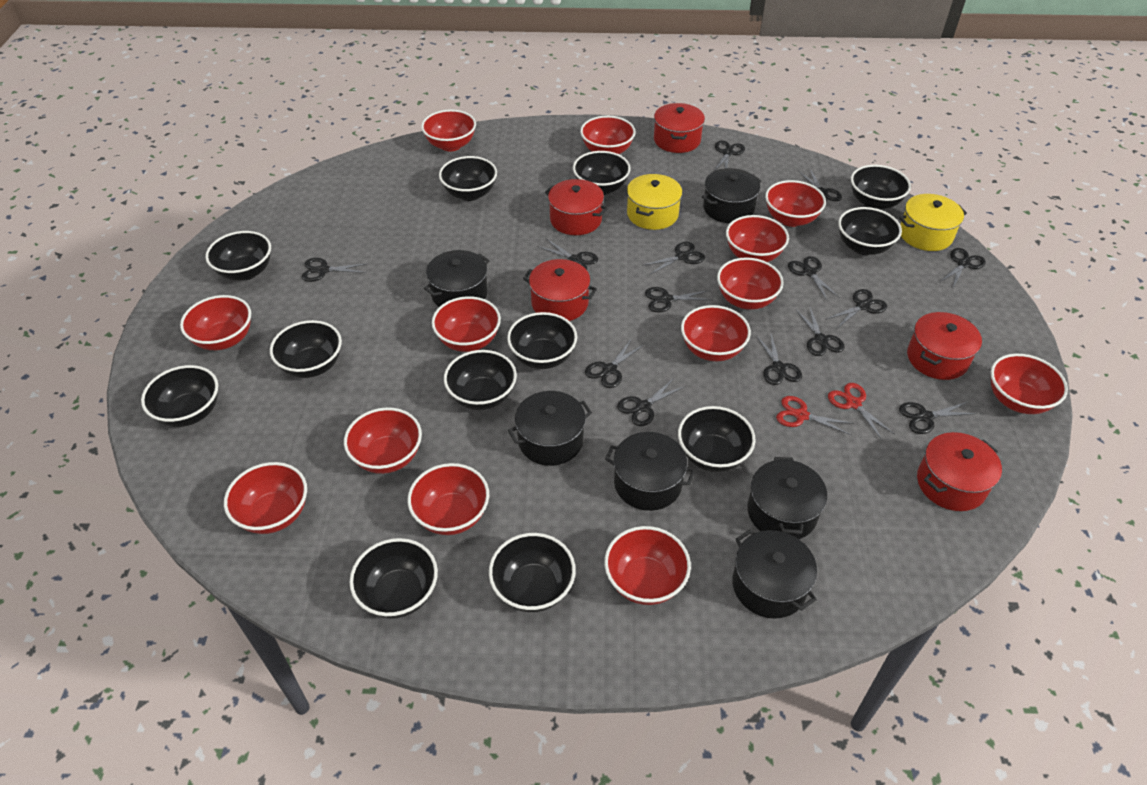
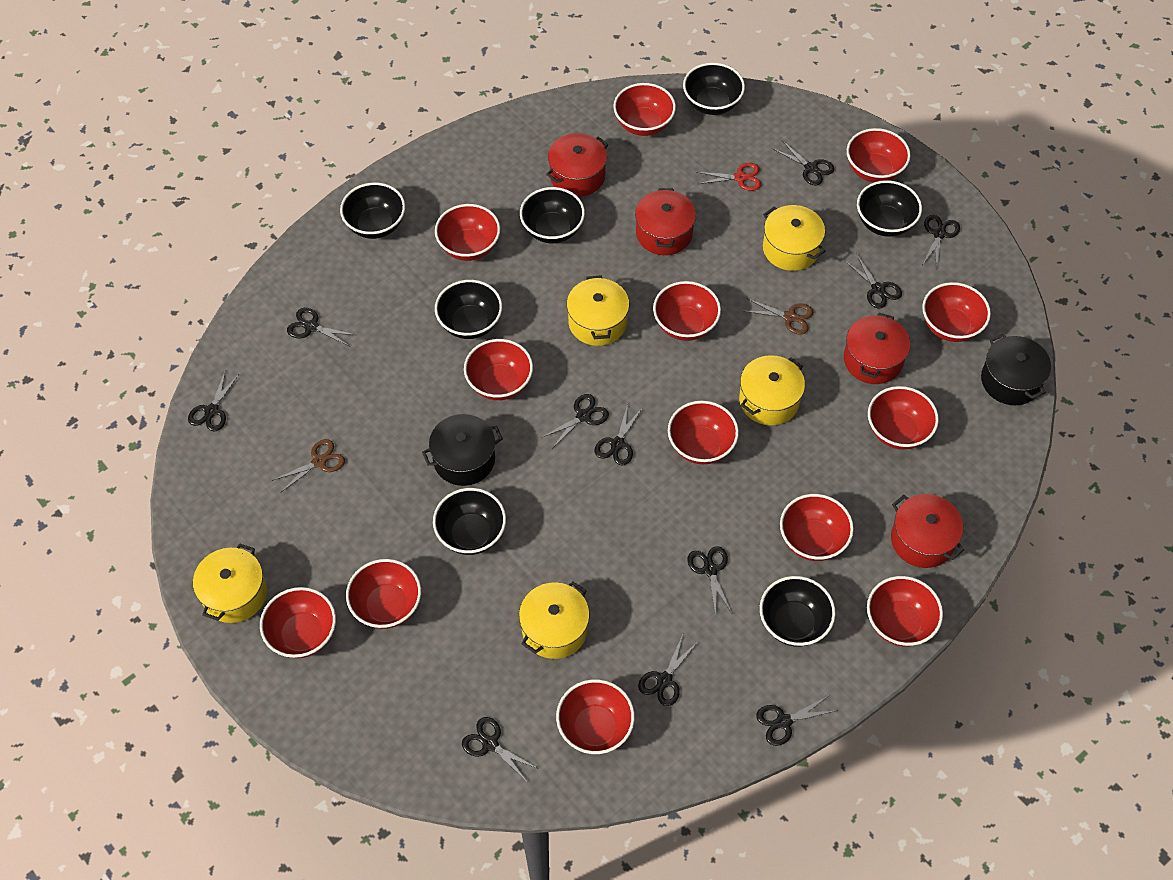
black bowl: [141,365,218,427] [205,231,271,281] [270,320,342,378] [350,538,438,619] [439,156,497,201] [444,350,517,410] [489,533,576,612] [507,312,577,369] [573,151,631,195] [678,406,756,472] [838,207,902,255] [851,165,911,210] = 12 -> [340,183,405,239] [433,488,506,555] [435,280,502,339] [520,187,585,243] [683,63,745,115] [760,576,836,647] [857,180,922,237] = 7
black pot: [424,250,490,307] [508,391,592,466] [605,432,695,511] [702,168,762,223] [732,529,817,619] [747,457,827,539] = 6 -> [422,414,503,486] [981,334,1051,405] = 2
black scissors: [302,258,368,282] [537,239,598,270] [585,338,644,388] [617,377,686,426] [642,242,705,274] [645,287,713,312] [714,140,745,171] [756,334,802,385] [788,256,840,300] [795,305,845,356] [798,169,842,201] [825,289,887,328] [899,402,977,434] [940,248,986,288] = 14 -> [188,372,240,431] [287,308,356,346] [462,717,539,783] [541,394,609,447] [595,404,643,465] [638,635,698,706] [687,546,732,617] [756,696,835,746] [773,140,834,185] [844,253,902,309] [922,215,960,270] = 11
brown scissors: none = 0 -> [272,439,345,493] [744,298,813,334] = 2
red pot: [523,259,597,321] [545,179,608,235] [654,103,705,153] [907,312,982,380] [917,432,1002,511] = 5 -> [546,133,608,197] [635,188,696,255] [844,313,910,384] [891,494,964,568] = 4
red scissors: [776,396,854,435] [828,383,895,440] = 2 -> [697,163,761,191] = 1
yellow pot: [627,174,682,230] [899,194,967,251] = 2 -> [193,543,267,623] [519,581,590,659] [567,275,629,346] [739,355,805,425] [763,205,825,271] = 5

